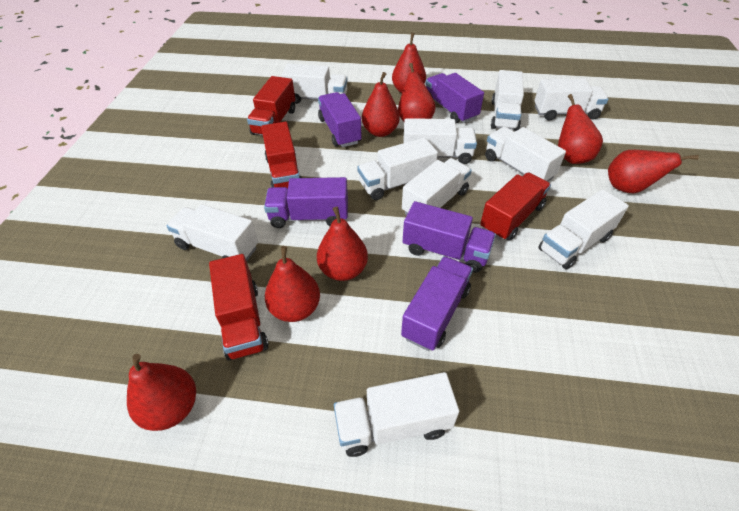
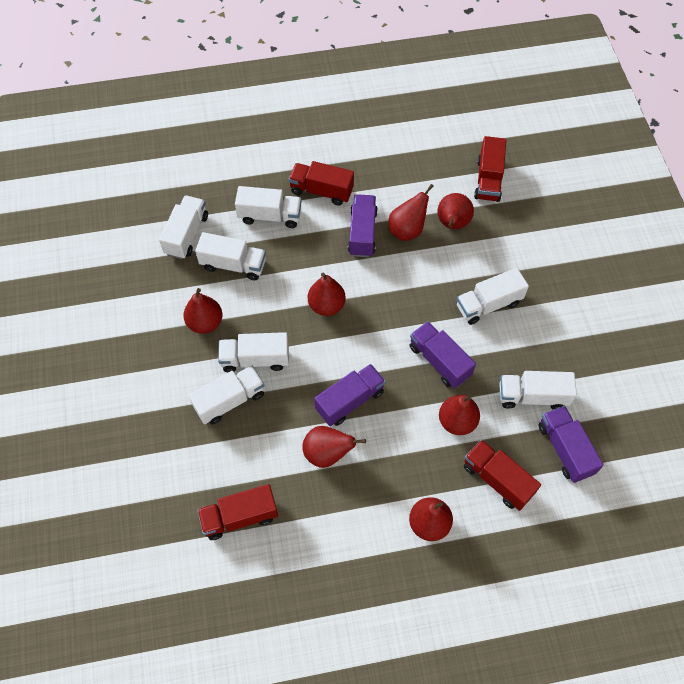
purple truck: [264,177,348,228] [318,92,362,147] [401,256,473,351] [403,201,496,273] [426,73,484,123] = 5 -> [314,364,386,426] [348,194,378,257] [410,321,476,388] [539,406,604,483] = 4
red pear: [127,354,196,431] [265,246,320,322] [317,207,368,281] [362,72,400,137] [392,32,426,93] [398,63,436,122] [558,94,603,164] [608,150,699,193] = 8 -> [183,288,222,334] [302,426,366,468] [308,273,346,316] [388,184,434,241] [409,497,453,541] [437,193,474,229] [439,395,480,435] = 7
white truck: [166,204,258,261] [282,64,348,104] [334,372,459,457] [357,137,438,200] [402,158,472,215] [403,118,477,164] [485,127,566,181] [491,70,524,131] [535,78,609,121] [538,189,629,269] = 10 -> [159,195,208,259] [189,365,264,424] [195,232,266,280] [218,332,289,373] [235,186,302,228] [457,268,529,325] [499,371,577,410] = 7

